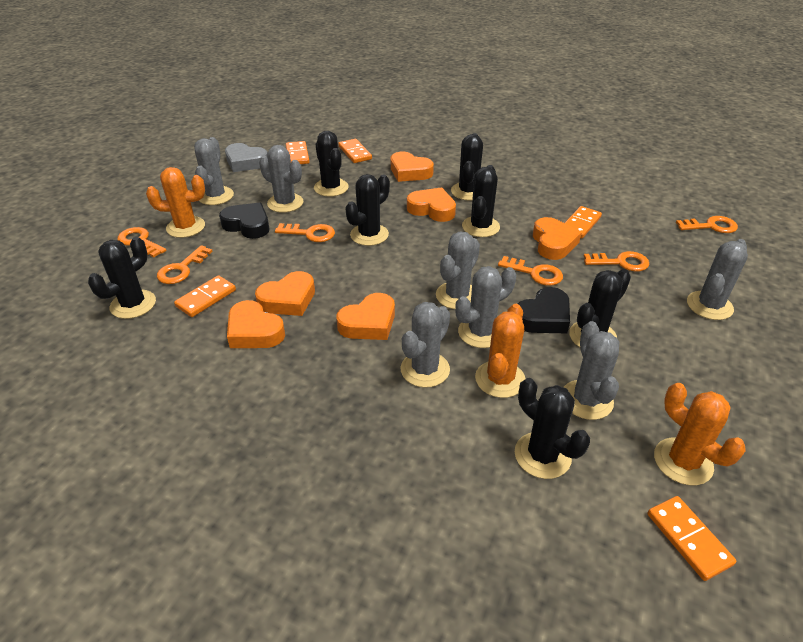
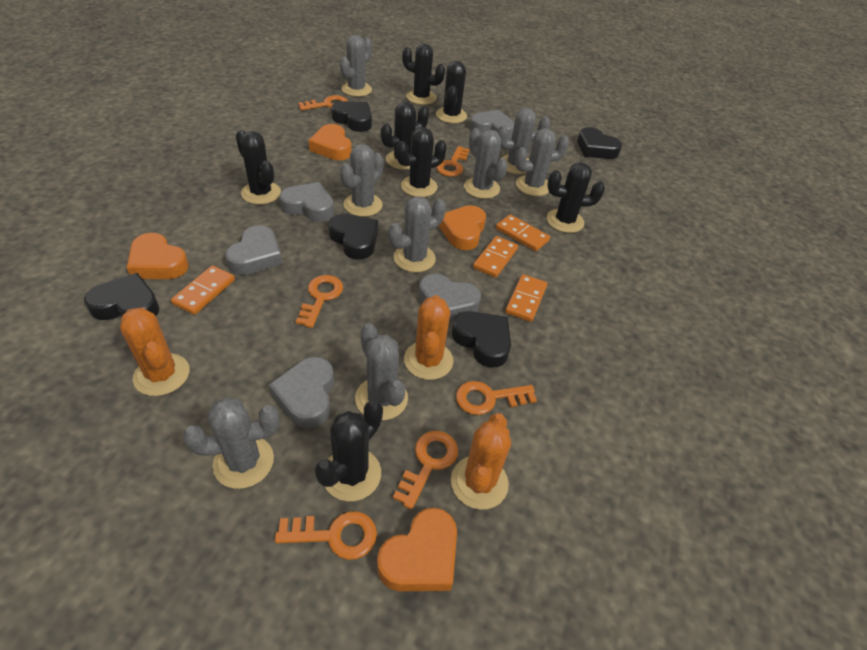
black heart: [219,202,269,239] [518,287,570,333] = 2 -> [84,273,159,320] [329,214,378,259] [331,101,372,132] [452,311,511,368] [577,127,622,159] = 5
grey cactus: [194,137,234,205] [259,145,303,213] [400,302,450,388] [436,232,480,309] [455,266,516,348] [563,321,619,420] [687,239,748,320] = 7 -> [183,397,279,489] [340,35,372,97] [340,144,384,217] [355,323,408,420] [388,196,446,272] [464,128,508,199] [497,108,551,174] [515,128,569,196] = 8
grey heart: [225,143,267,172] = 1 -> [225,225,282,275] [269,357,334,429] [280,182,334,222] [419,274,481,321] [470,110,514,138] = 5
orange domino: [174,275,236,317] [286,141,310,164] [338,139,372,163] [565,206,602,238] [647,496,736,581] = 5 -> [171,266,235,315] [473,236,518,278] [496,214,550,251] [505,274,547,322] = 4
orange heart: [227,300,285,348] [255,271,315,316] [337,293,395,340] [391,152,434,182] [407,187,456,222] [533,217,582,260] = 6 -> [127,233,189,279] [308,124,351,160] [377,508,457,591] [439,205,486,250] = 4

